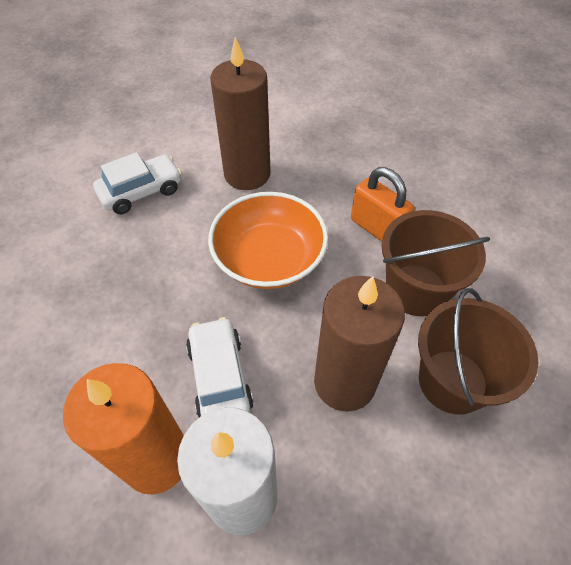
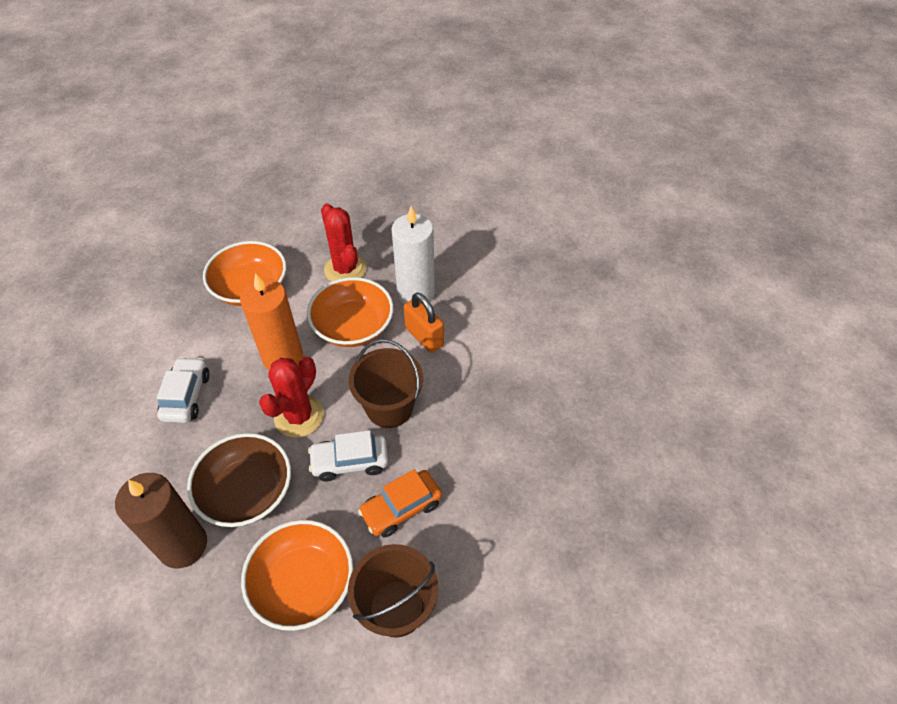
brown bowl: none = 0 -> [187,433,291,527] = 1
brown candle: [210,37,271,190] [314,276,405,412] = 2 -> [115,473,207,568] = 1
orange bowl: [208,192,328,289] = 1 -> [203,241,287,306] [241,520,353,631] [307,277,394,347] = 3
orange car: none = 0 -> [358,469,442,537] = 1
red cactus: none = 0 -> [259,356,324,438] [321,203,367,282] = 2

